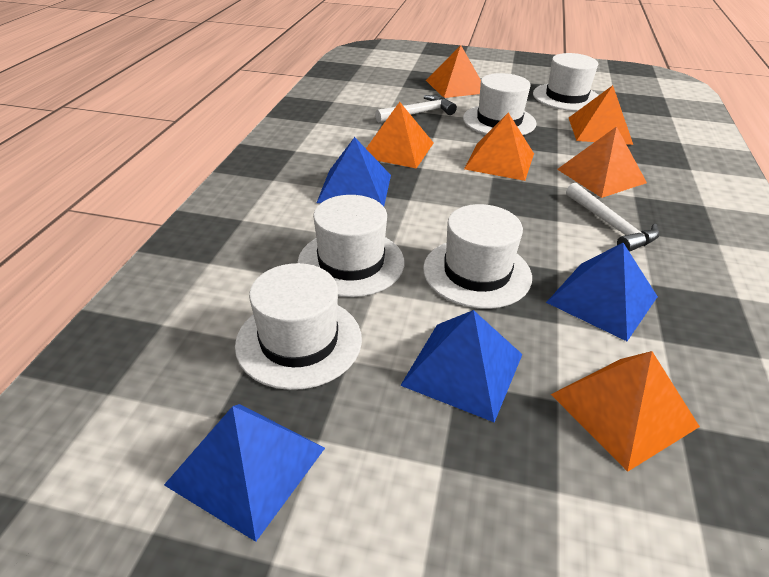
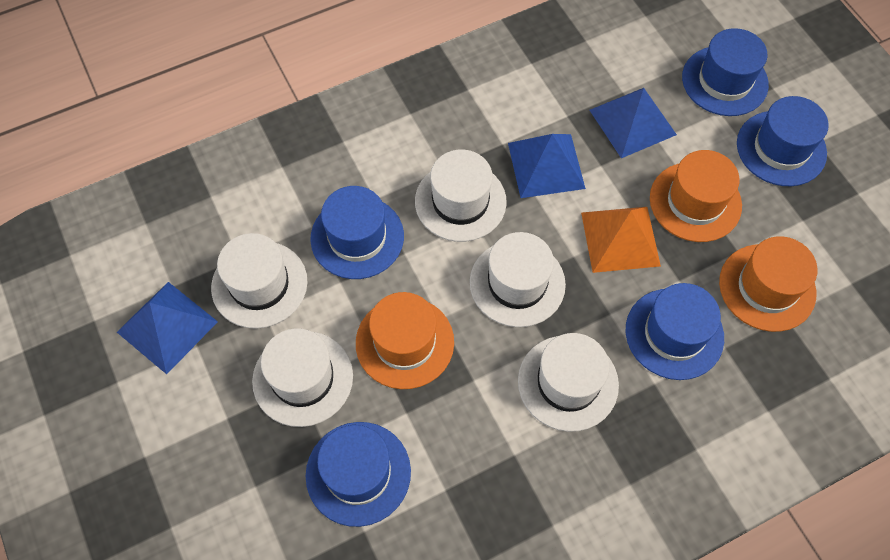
blue hat: none = 0 -> [306,422,411,527] [310,186,404,279] [626,283,724,380] [682,28,769,116] [737,96,829,186] = 5
blue pyramid: [164,404,325,542] [317,137,391,206] [400,310,523,422] [546,243,658,341] = 4 -> [117,282,218,374] [508,134,586,198] [590,88,677,158] = 3
orange hat: none = 0 -> [356,292,454,389] [650,150,742,242] [719,236,817,332] = 3
orange pyramid: [366,102,434,168] [426,45,481,98] [464,113,534,181] [551,351,700,472] [557,126,647,198] [569,85,633,145] = 6 -> [581,207,661,273] = 1
white hammer: [375,95,457,123] [566,183,660,252] = 2 -> none = 0

